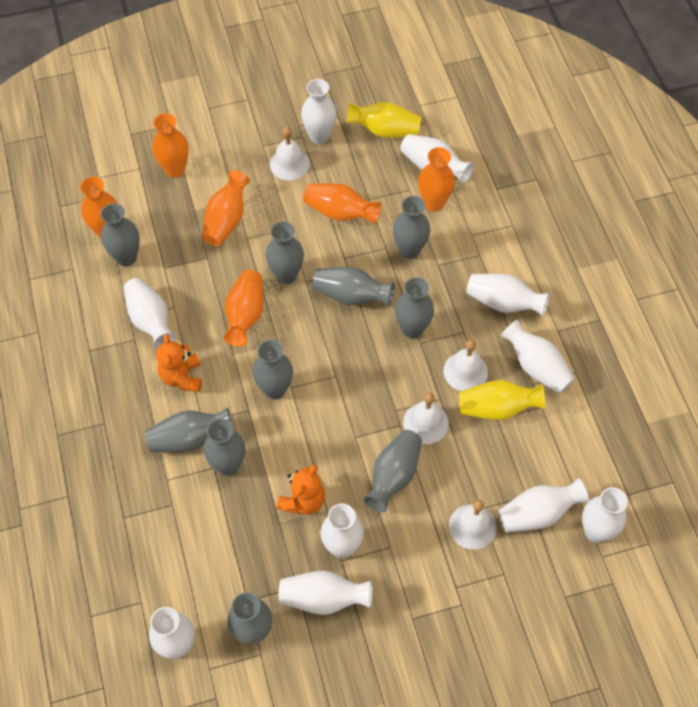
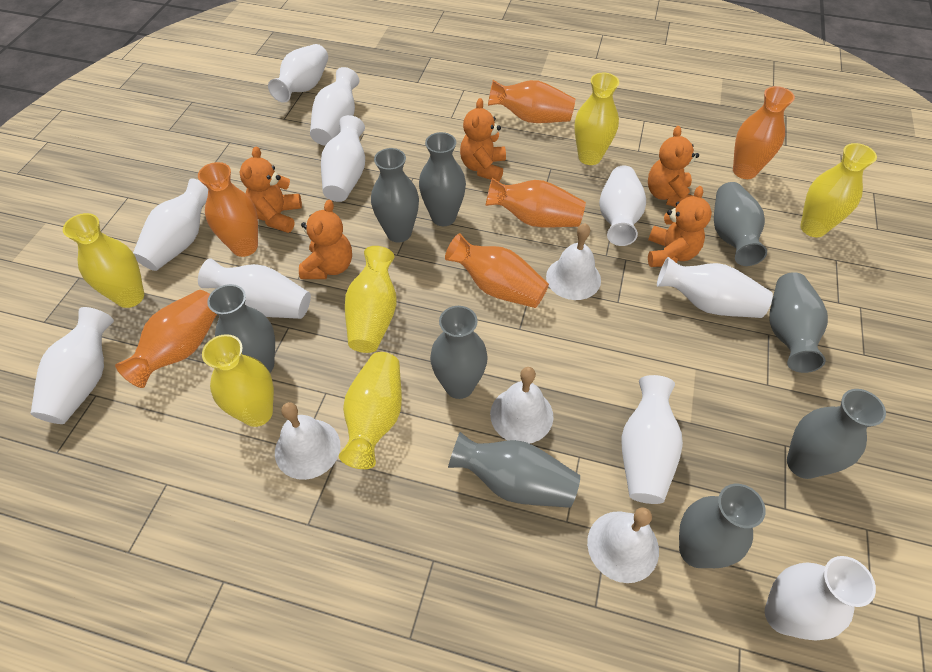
grey vase: [101,203,140,266] [145,407,234,452] [204,418,246,476] [227,592,272,644] [253,340,293,399] [266,221,304,284] [313,267,395,306] [363,430,422,512] [393,196,430,259] [395,277,434,339] = 10 -> [207,284,275,372] [371,148,419,242] [419,132,466,226] [430,306,488,399] [448,432,580,508] [679,484,766,568] [714,182,767,266] [769,272,828,373] [787,389,886,479] = 9
orange teddy bear: [156,334,202,392] [277,465,325,514] = 2 -> [240,146,302,233] [299,200,352,279] [460,98,506,182] [648,126,699,207] [648,186,712,267] = 5
yellow vase: [346,102,421,138] [459,380,545,420] = 2 -> [63,213,144,308] [202,334,274,427] [339,352,402,469] [345,246,397,353] [575,73,619,165] [800,143,877,237] = 6

